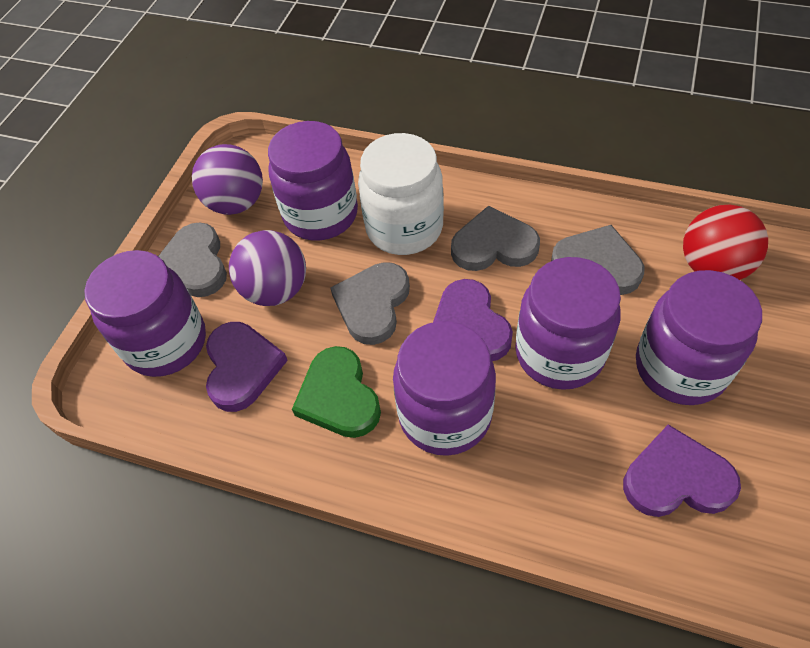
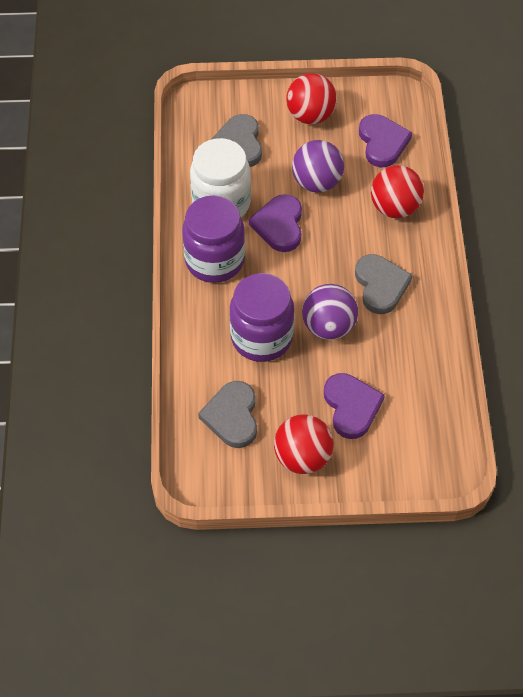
green heart: [292,346,381,438] = 1 -> none = 0
grey heart: [158,222,227,297] [330,262,410,345] [451,205,540,271] [551,225,645,295] = 4 -> [198,381,257,448] [212,114,262,167] [355,254,413,314] = 3
purple jar: [84,250,206,377] [268,121,358,240] [393,321,496,456] [515,257,621,390] [636,270,762,405] = 5 -> [182,195,245,283] [229,273,294,362] = 2
red ball: [683,205,768,280] = 1 -> [274,414,334,474] [286,73,337,124] [371,165,424,218] = 3

